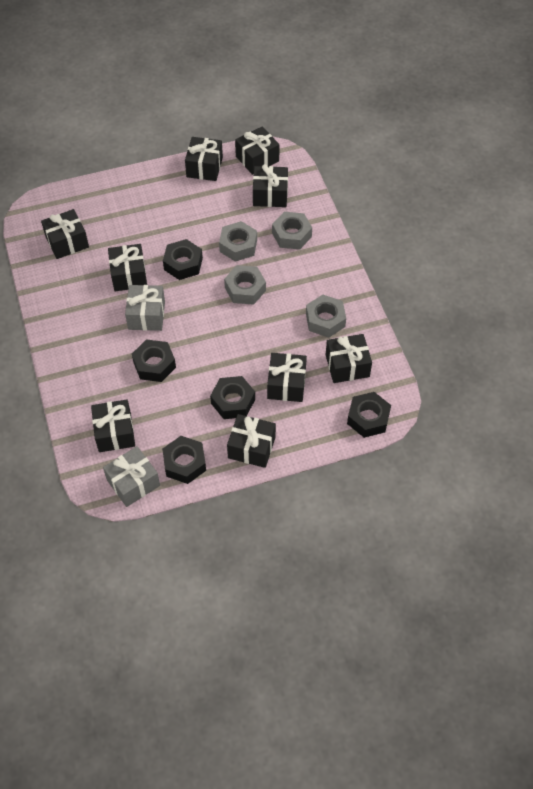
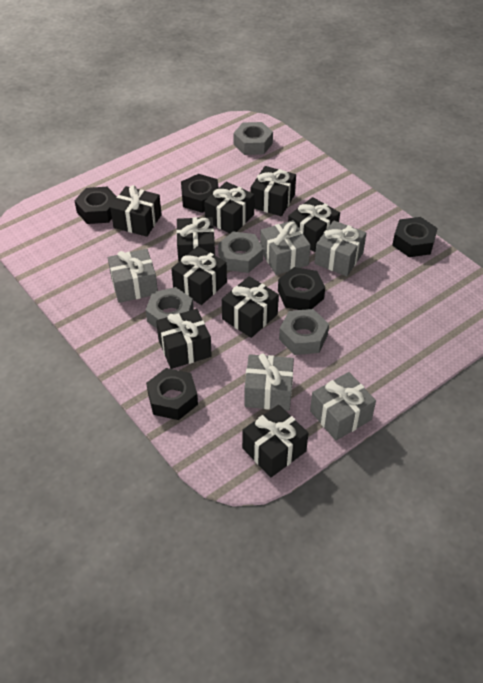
grey gift: [103,446,160,507] [125,285,165,331] = 2 -> [108,249,158,303] [244,353,294,411] [260,220,311,275] [310,372,376,441] [314,221,366,276] = 5

